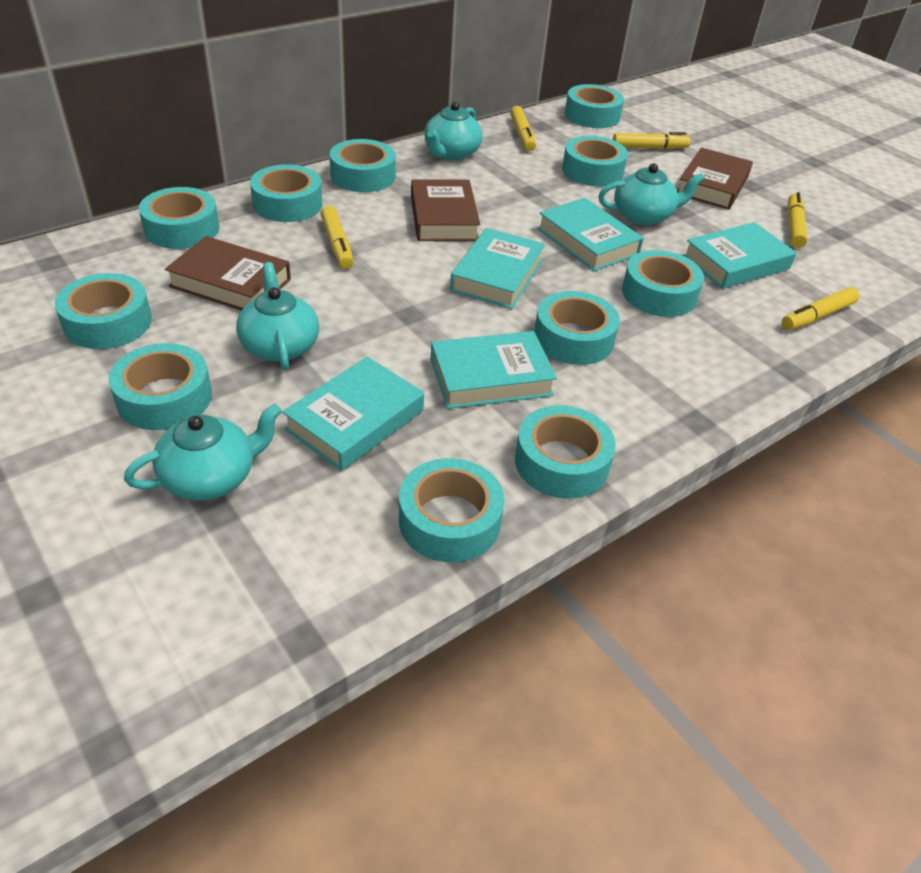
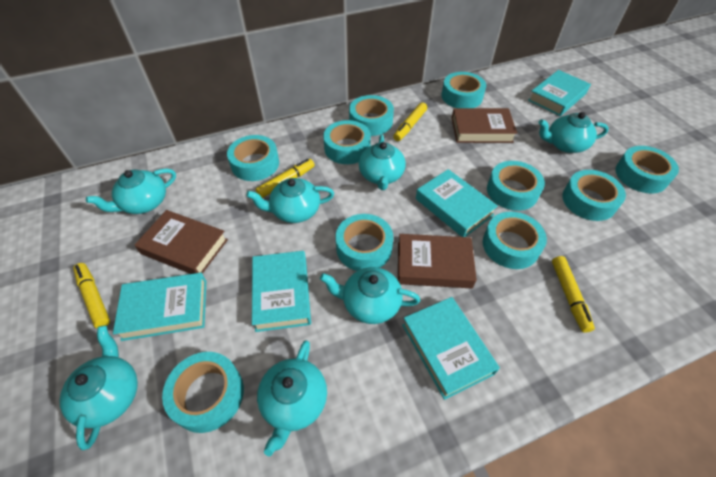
turquoise tape: [55,273,152,349] [109,343,212,430] [139,187,219,249] [250,165,322,222] [330,139,396,192] [399,458,505,562] [515,405,616,499] [534,291,620,365] [562,136,628,187] [565,84,624,128] [622,250,704,317] = 11 -> [162,352,244,433] [227,135,279,181] [323,120,371,164] [335,214,393,271] [349,95,394,136] [442,72,486,108] [483,212,547,269] [487,161,545,211] [562,170,626,221] [615,146,679,193] = 10
turquoise teapot: [124,403,282,501] [236,262,319,370] [424,102,483,160] [598,163,704,225] = 4 -> [59,325,138,450] [86,168,176,214] [246,178,334,223] [257,340,327,456] [320,267,420,324] [359,135,406,190] [538,112,609,153] = 7
yellow marker: [320,206,354,269] [510,106,536,151] [613,132,691,149] [782,287,860,330] [787,192,808,248] = 5 -> [73,263,110,328] [256,159,315,198] [393,102,427,141] [552,256,595,333] = 4

